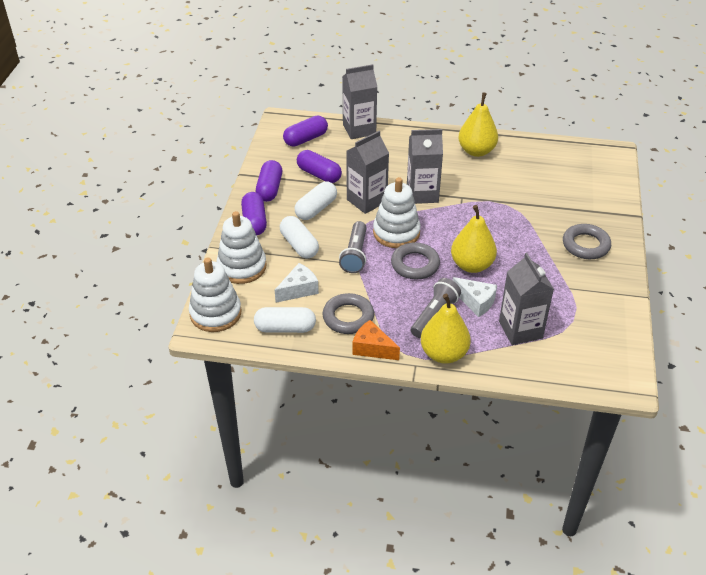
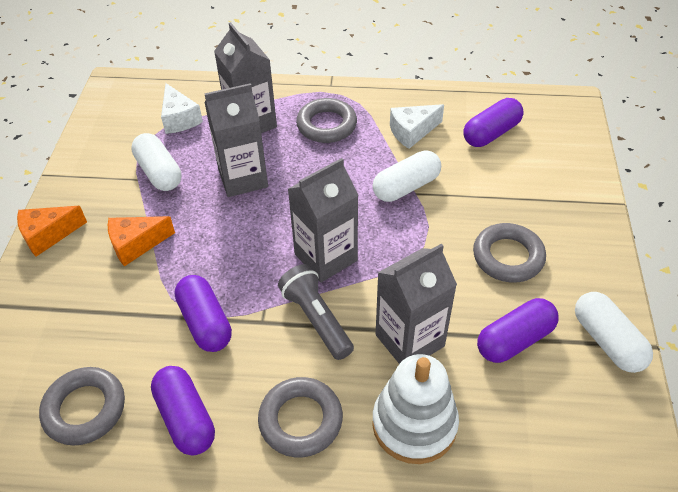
grey flashlight: [339,221,367,273] [411,278,461,338] = 2 -> [278,264,354,360] = 1
grey ring: [323,293,374,334] [391,242,440,280] [563,224,611,259] = 3 -> [39,367,125,446] [258,377,343,457] [296,98,357,143] [473,223,546,283] = 4
orange cheese: [353,320,400,360] = 1 -> [17,206,87,257] [108,216,175,266] = 2
white stacking toy: [189,257,241,332] [217,211,266,284] [373,177,421,248] = 3 -> [372,354,459,464] = 1
yellow pear: [421,294,471,364] [451,205,497,273] [458,92,498,157] = 3 -> none = 0

